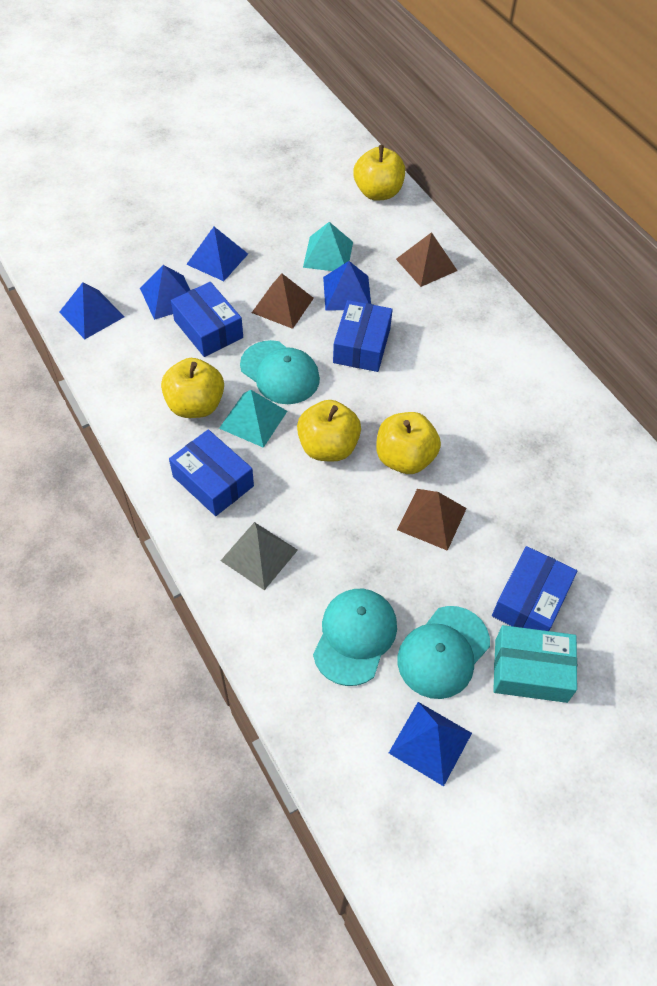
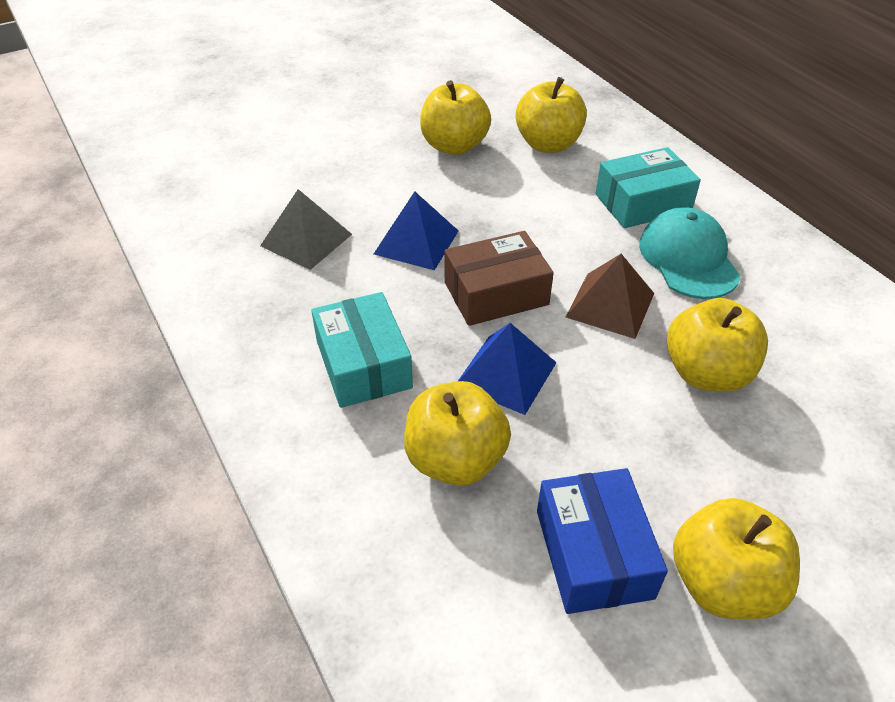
blue box: [169,429,254,516] [171,282,243,357] [333,300,393,372] [492,546,577,631] = 4 -> [537,468,668,614] = 1
blue pyramid: [59,282,124,339] [140,265,190,320] [186,227,248,281] [323,261,371,311] [389,702,472,786] = 5 -> [374,191,458,270] [458,323,557,415] = 2
brown box: none = 0 -> [444,231,554,326] = 1
brown pyramid: [252,274,314,329] [396,232,458,287] [397,489,467,551] = 3 -> [566,254,654,339] = 1
turquoise box: [493,625,577,703] = 1 -> [311,292,413,408] [595,147,701,228] = 2
turquoise cap: [240,340,320,404] [313,589,397,686] [398,606,490,699] = 3 -> [639,207,741,299] = 1
turquoise pyramid: [219,390,287,448] [303,222,353,271] = 2 -> none = 0
yellow apple: [161,358,224,418] [297,400,361,462] [354,145,405,201] [376,412,441,474] = 4 -> [404,381,511,486] [420,80,491,155] [516,77,587,153] [667,298,768,392] [673,498,800,619] = 5

